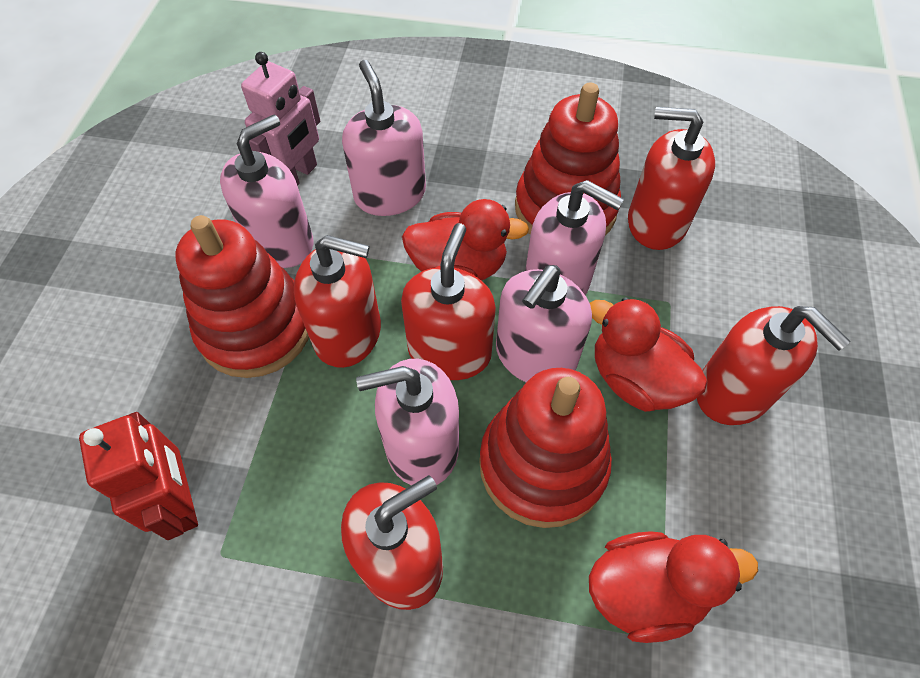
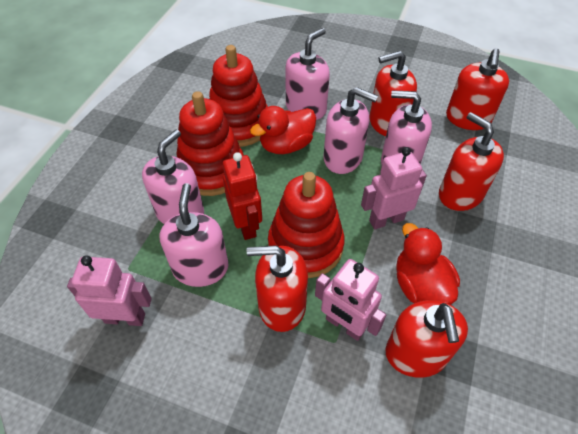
pink robot: [241,52,320,186] = 1 -> [67,255,152,326] [315,259,386,341] [361,147,427,229] = 3
red duck: [402,199,529,280] [589,531,758,643] [590,297,707,412] = 3 -> [250,106,316,154] [396,223,460,305] = 2

